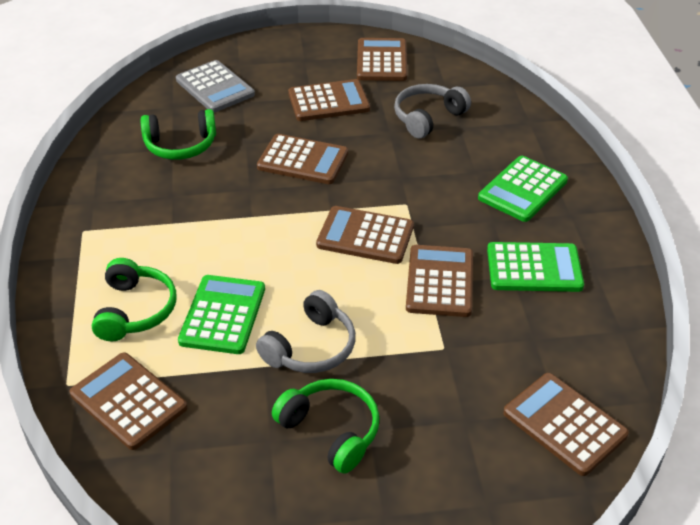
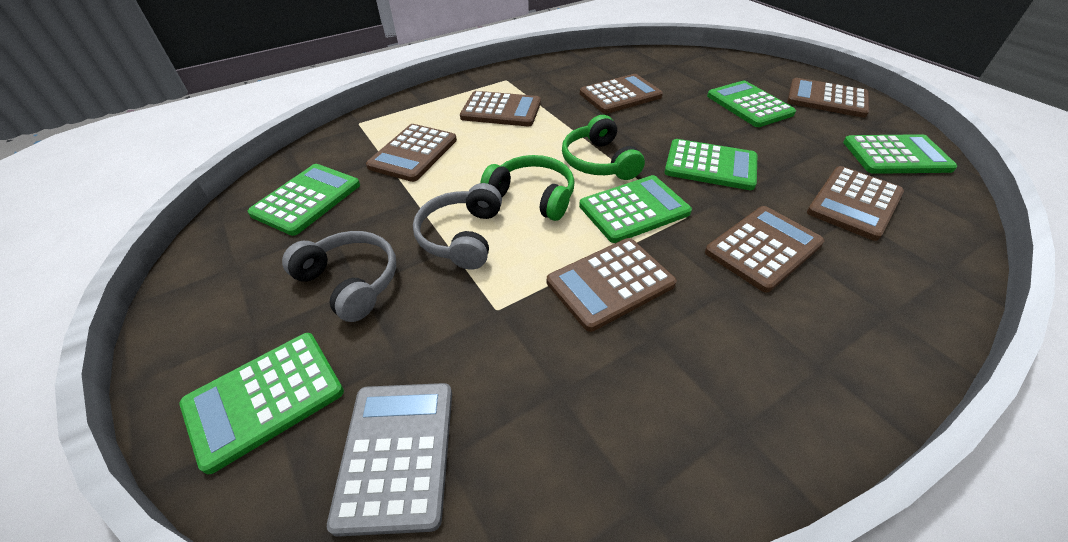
green calculator: [178,275,265,354] [478,156,568,222] [487,242,584,292] = 3 -> [180,333,344,474] [248,164,360,236] [579,175,692,243] [664,139,757,190] [707,81,796,127] [843,134,957,174] = 6
green headphones: [92,258,176,341] [141,109,216,160] [272,379,380,474] = 3 -> [480,155,575,221] [562,115,645,180] = 2

